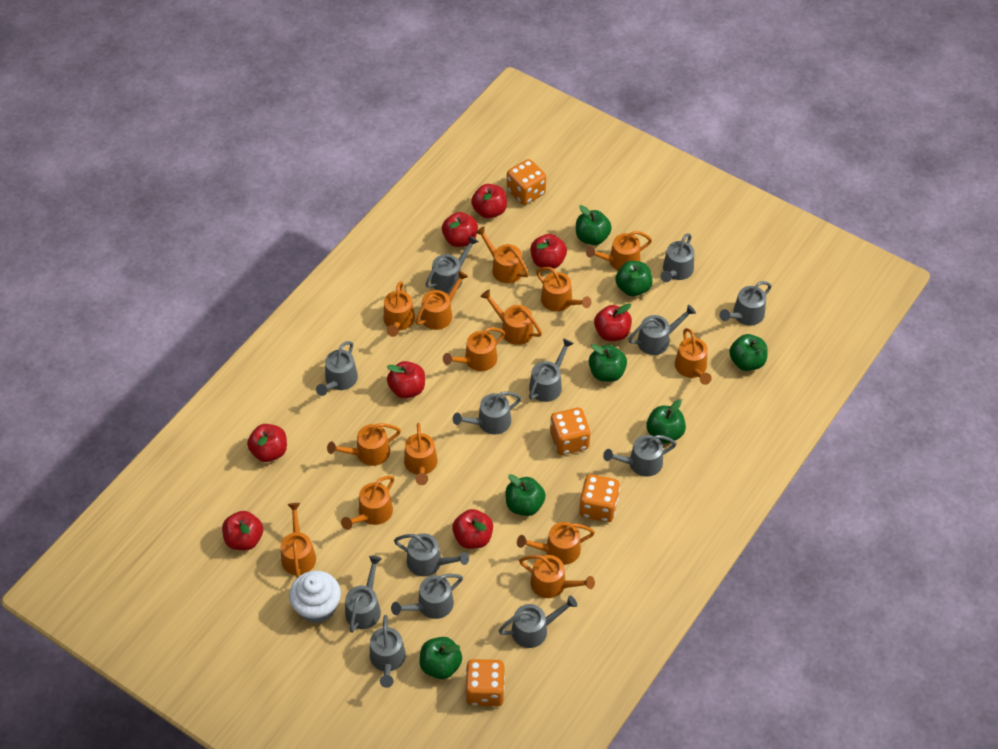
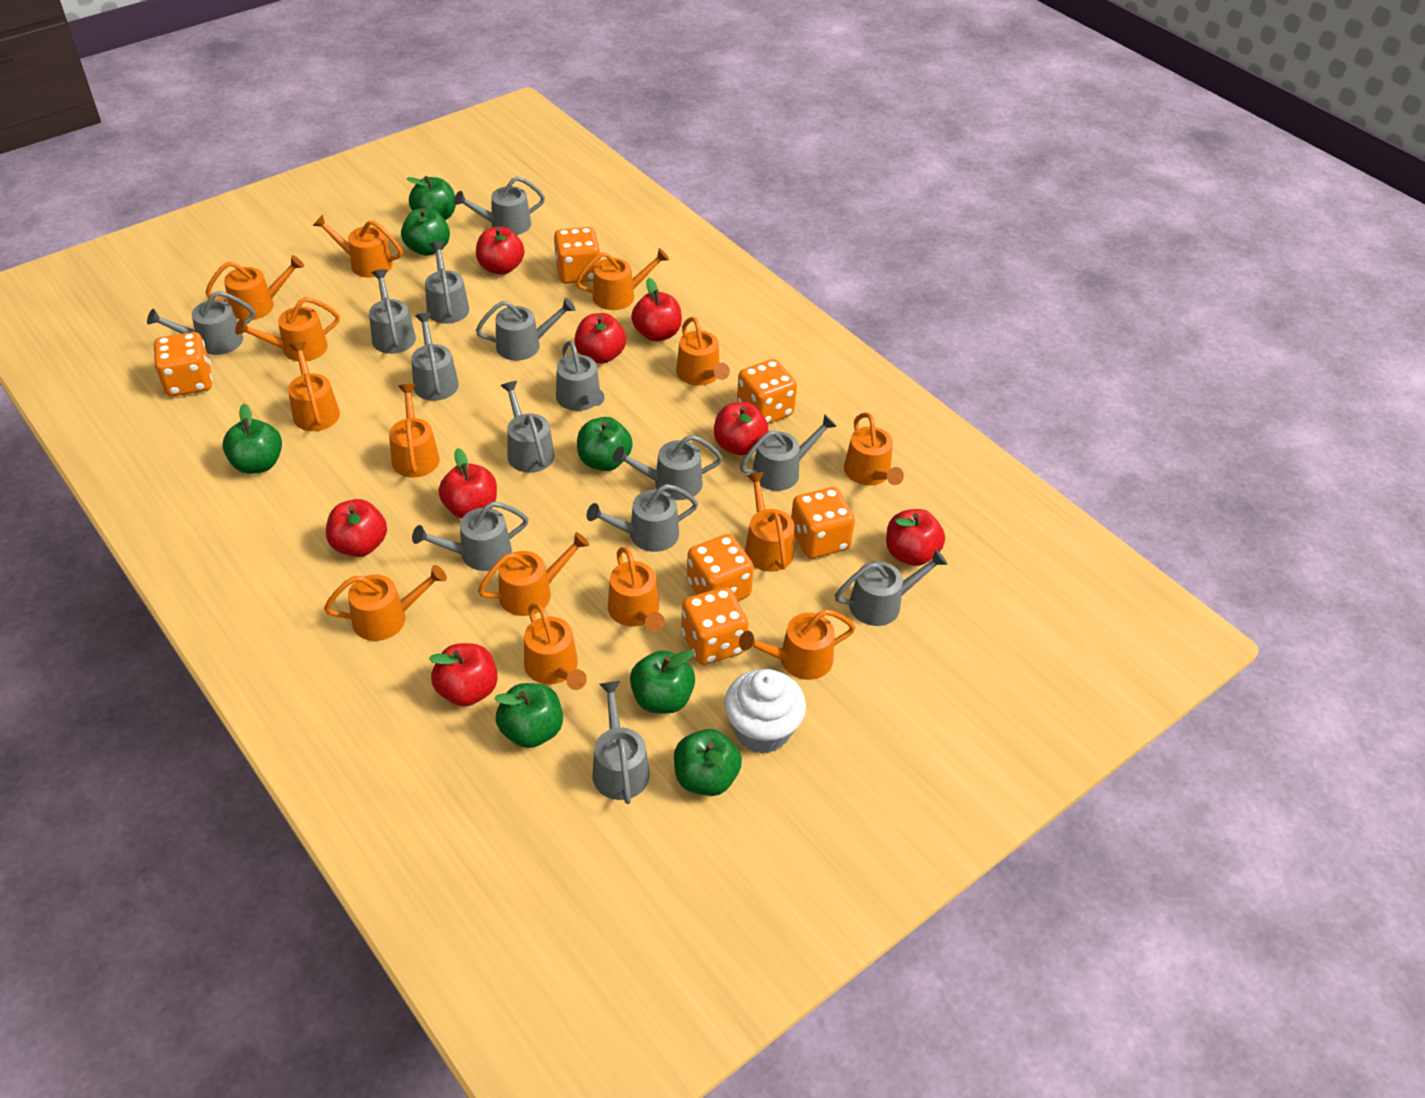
grey watering can: [316,341,358,396] [345,556,382,633] [370,615,406,688] [391,574,463,619] [394,533,469,576] [425,236,479,293] [453,391,522,435] [499,596,577,648] [529,338,574,402] [603,435,677,477] [628,305,696,355] [661,233,694,282] [720,281,772,325] = 13 -> [147,291,255,355] [369,269,416,354] [411,313,459,401] [412,502,528,571] [425,241,469,324] [454,176,545,235] [476,298,576,361] [501,381,555,473] [556,341,604,411] [587,484,698,552] [593,681,650,804] [613,435,723,500] [740,414,837,491] [835,549,947,626] = 14
orange dice: [465,659,505,706] [507,159,546,205] [550,408,591,455] [579,474,620,522] = 4 -> [154,332,212,396] [554,227,601,284] [681,587,748,665] [687,534,754,601] [737,359,797,424] [791,487,855,559] = 6

